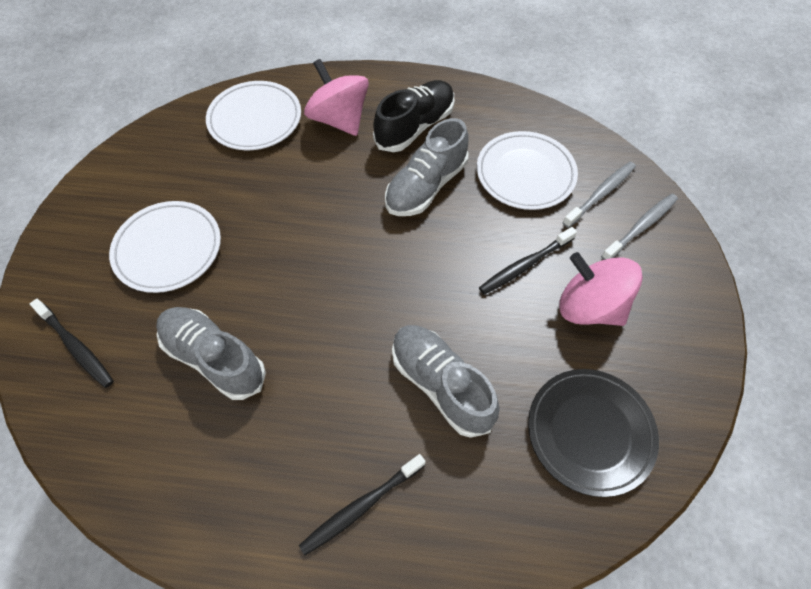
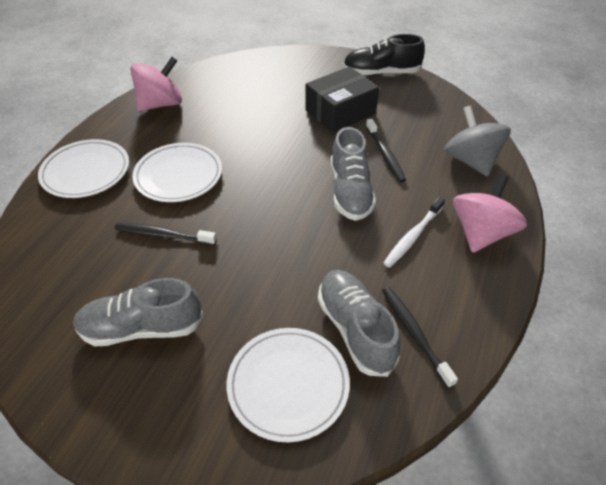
black box: none = 0 -> [305,66,379,132] = 1
black plate: [528,369,659,497] = 1 -> none = 0
grey spinning top: none = 0 -> [444,105,511,177] = 1
grey toothbrush: [562,162,636,228] [601,194,678,260] = 2 -> none = 0
white toothbrush: none = 0 -> [384,197,445,267] = 1

